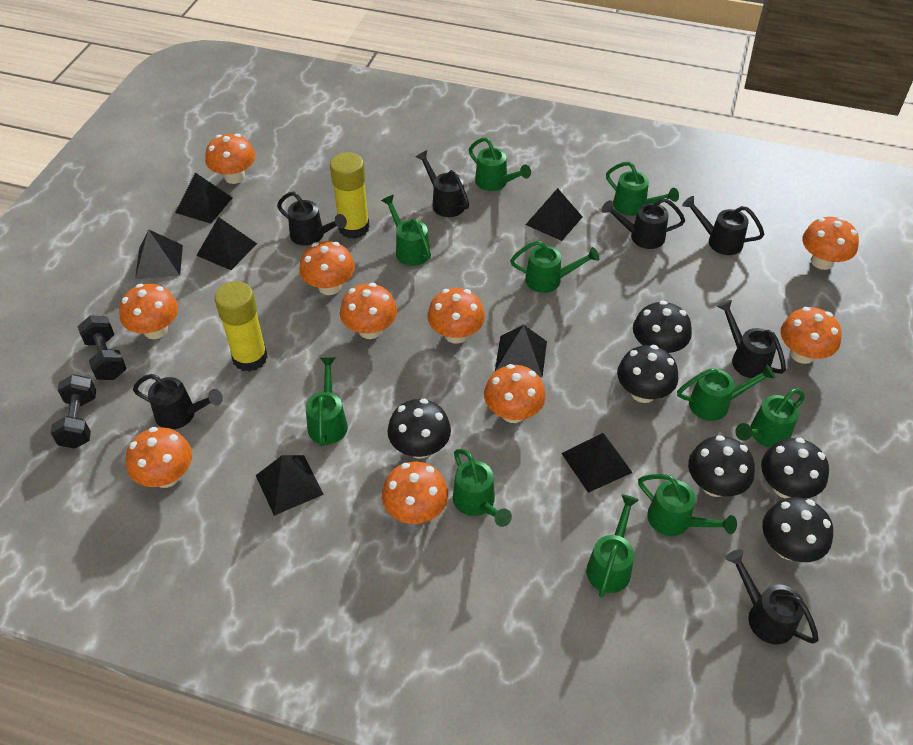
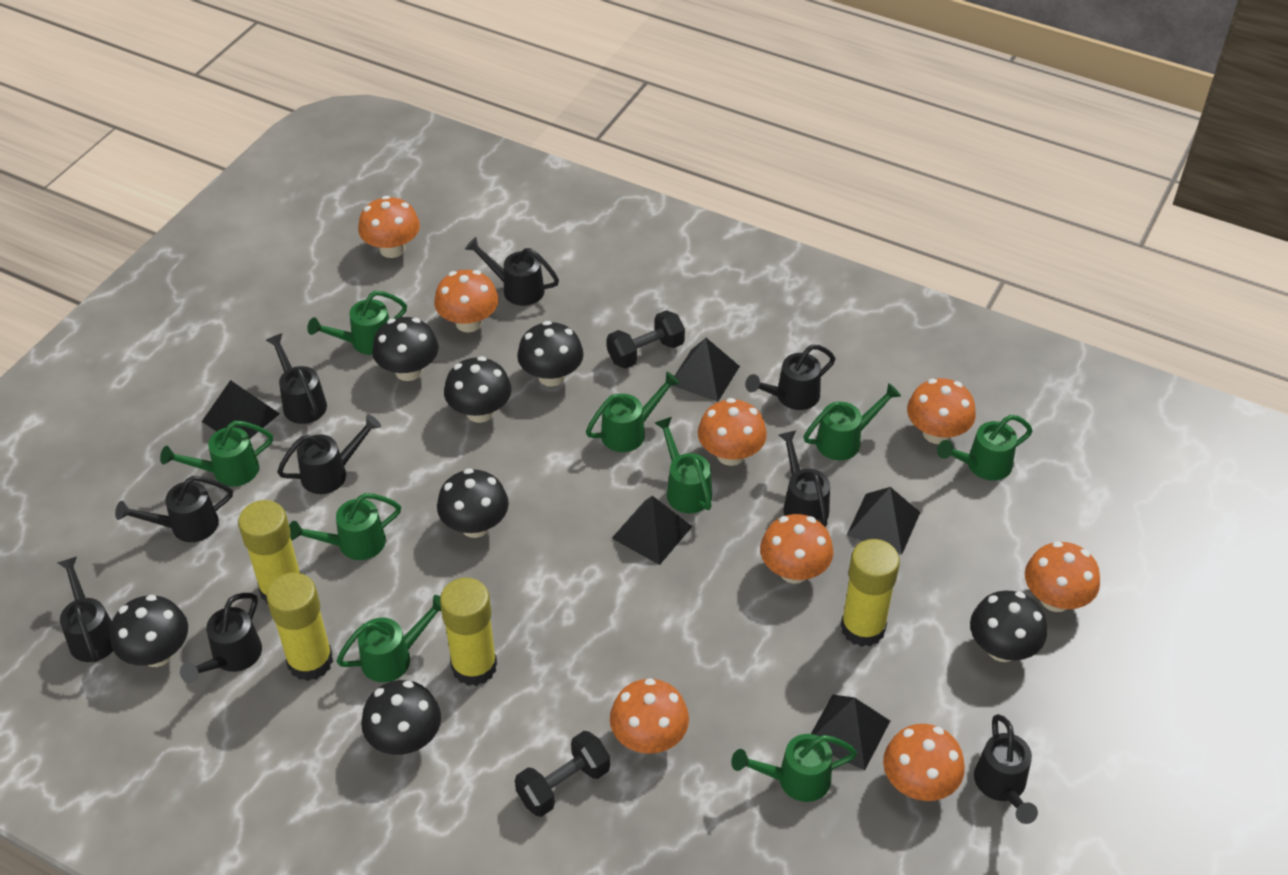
black mushroom: [388,399,451,459] [617,345,678,403] [633,301,692,353] [688,435,755,497] [761,438,829,498] [762,497,833,562] = 6 -> [110,595,188,667] [361,680,441,755] [372,317,439,381] [437,468,509,538] [444,356,511,423] [517,321,584,387] [970,591,1047,662] = 7
black pyramid: [135,229,183,279] [175,173,232,224] [196,217,257,270] [256,455,324,516] [495,325,547,378] [526,188,582,241] [561,433,633,493] = 7 -> [202,380,280,439] [612,496,693,565] [672,338,740,402] [811,695,890,770] [847,487,920,554] = 5
black watering can: [133,374,223,429] [277,192,347,246] [416,150,469,217] [602,198,685,249] [682,196,764,255] [717,300,786,378] [725,549,819,644] = 7 -> [57,556,113,662] [115,476,233,542] [180,593,262,683] [266,333,327,424] [277,414,381,494] [465,237,559,306] [745,344,835,410] [779,430,830,527] [974,714,1038,824] = 9
green watering can: [306,357,348,446] [381,195,431,266] [453,449,512,527] [469,137,531,191] [510,240,600,293] [586,494,639,598] [606,162,679,216] [638,474,737,536] [677,364,776,421] [735,388,805,448] = 10 -> [160,421,273,487] [289,493,401,560] [307,291,407,355] [336,595,441,682] [586,372,680,452] [655,417,712,513] [731,734,857,802] [803,383,901,460] [937,415,1033,481] = 9
orange mushroom: [119,284,178,339] [126,427,192,488] [205,134,256,184] [299,241,355,295] [340,283,397,339] [382,461,448,524] [427,288,485,344] [484,364,546,423] [781,307,841,364] [802,217,859,270] = 10 -> [358,196,420,258] [434,270,499,332] [610,678,689,754] [698,398,767,466] [760,514,833,584] [883,724,965,801] [907,378,976,444] [1025,541,1100,612] = 8
yellow glue stick: [215,281,268,372] [330,152,370,239] = 2 -> [238,500,301,604] [266,573,333,681] [440,578,497,686] [841,539,900,647] = 4

